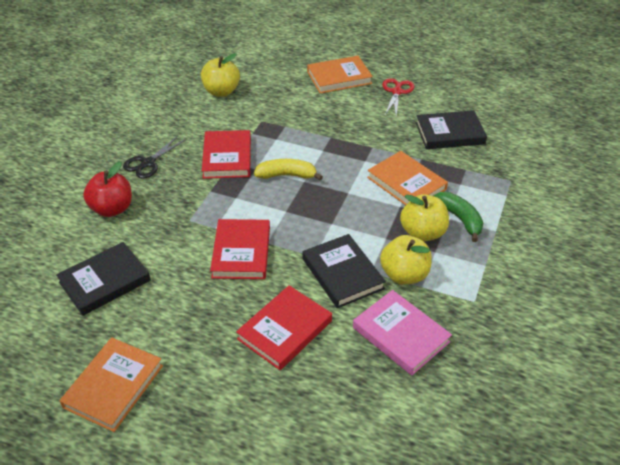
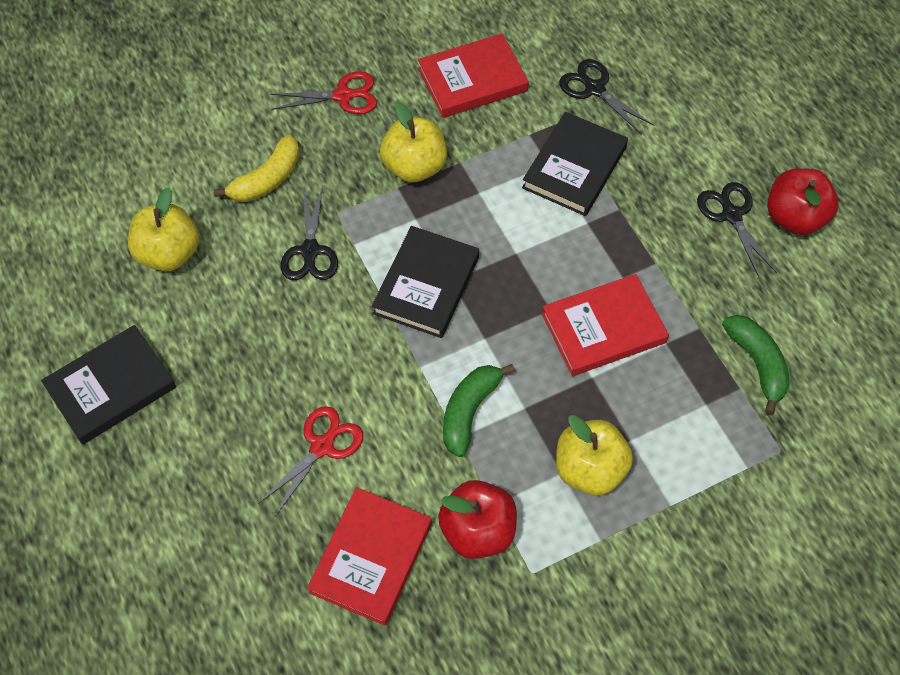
black scissors: [123,136,186,179] = 1 -> [281,186,338,280] [559,59,654,135] [697,182,777,278] = 3
green banana: [433,192,483,242] = 1 -> [443,364,515,457] [722,315,790,415] = 2
orange book: [60,338,163,432] [307,56,373,93] [367,151,448,205] = 3 -> none = 0
pink book: [353,290,452,375] = 1 -> none = 0
red apple: [83,162,132,217] = 1 -> [438,480,517,559] [767,168,839,235] = 2
red scissors: [382,78,415,116] = 1 -> [258,406,363,516] [270,71,377,114] = 2

